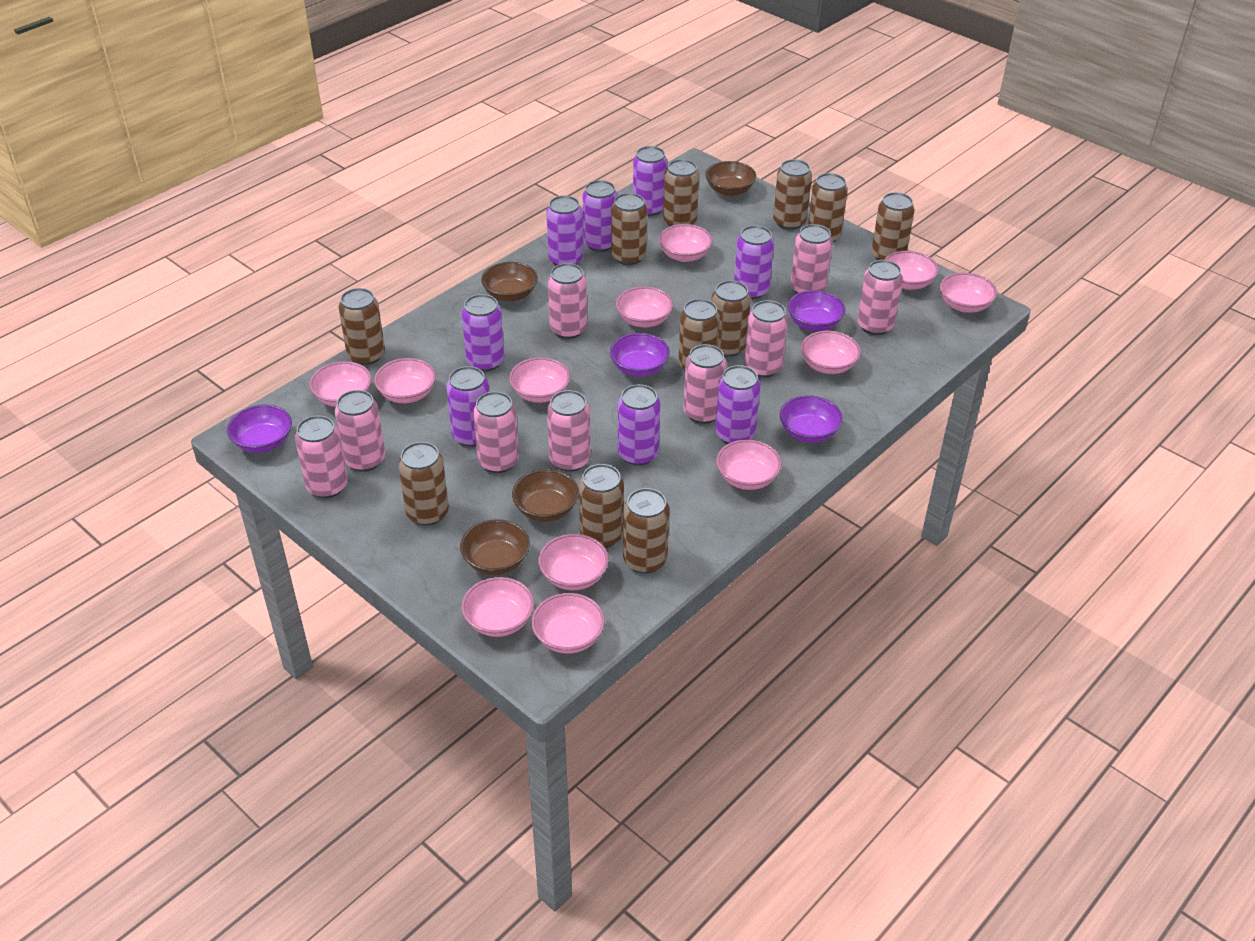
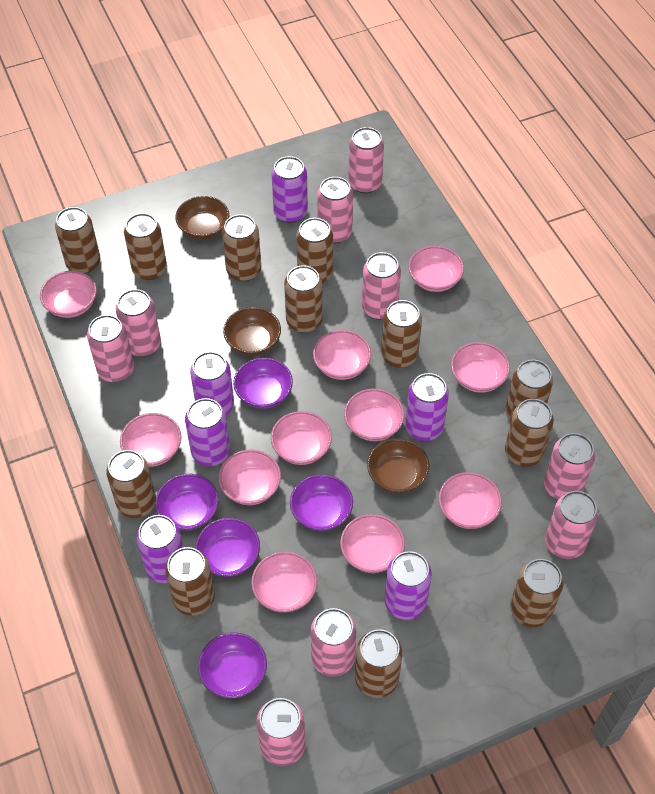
brown bowl: [460,519,530,575] [481,262,538,301] [512,469,579,522] [705,161,756,196] = 4 -> [175,196,229,240] [223,307,281,356] [367,438,430,494] = 3
brown can: [339,288,385,365] [398,442,449,525] [579,464,624,548] [611,193,647,265] [623,488,670,573] [663,159,699,227] [678,299,720,371] [711,280,751,357] [773,159,812,230] [808,173,848,242] [872,192,915,260] = 11 -> [55,207,100,274] [106,450,156,518] [124,213,167,280] [165,547,215,616] [222,214,261,281] [284,265,323,333] [296,218,333,283] [355,629,403,698] [381,300,422,368] [505,360,553,421] [505,399,554,467] [510,559,564,627] = 12
pink bowl: [309,361,372,407] [374,358,436,403] [461,577,534,637] [509,357,570,403] [531,593,605,654] [538,534,609,590] [616,286,673,327] [659,224,713,262] [716,440,782,490] [801,331,861,374] [884,251,939,290] [940,272,997,313] = 12 -> [40,271,97,318] [120,413,182,467] [218,450,281,505] [251,552,317,613] [271,411,332,465] [313,330,371,380] [340,514,405,573] [344,389,405,441] [408,246,464,292] [438,472,502,529] [451,342,510,393] = 11
purple bowl: [227,405,292,453] [610,333,670,377] [780,395,843,443] [788,290,845,331] = 4 -> [155,474,219,530] [195,518,260,577] [198,632,267,699] [233,358,293,409] [290,474,353,531] = 5
purple can: [446,366,489,447] [462,294,504,371] [546,195,583,265] [583,180,618,252] [618,384,660,466] [633,146,668,216] [715,365,760,444] [734,225,774,299] = 8 -> [136,515,184,583] [185,398,230,466] [190,352,234,415] [271,156,308,223] [385,551,432,620] [405,373,449,441] = 6

